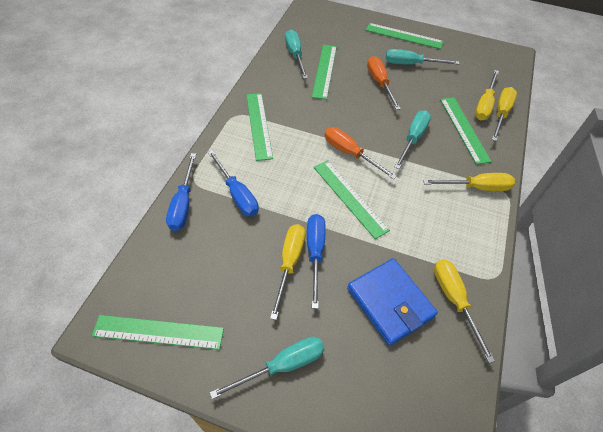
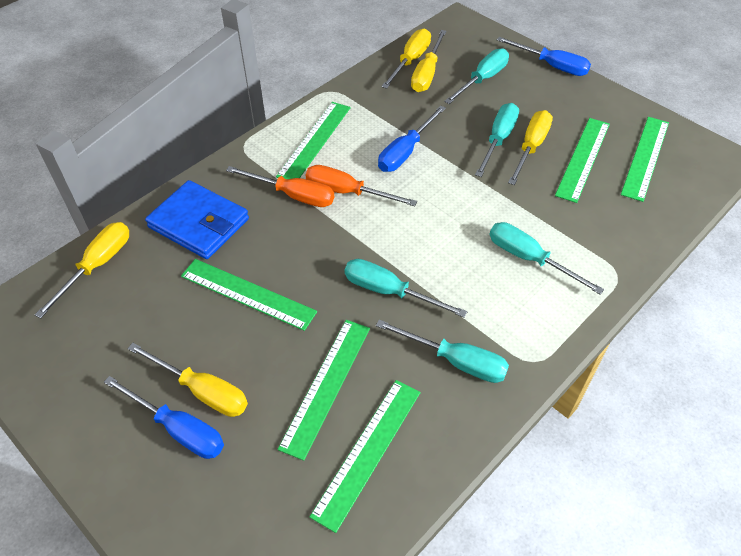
turquoise screwdriver: [210,336,325,399] [285,30,308,79] [386,49,459,65] [395,110,431,169] = 4 -> [345,259,468,318] [376,320,509,383] [444,48,509,104] [475,103,519,177] [490,222,604,295] = 5

